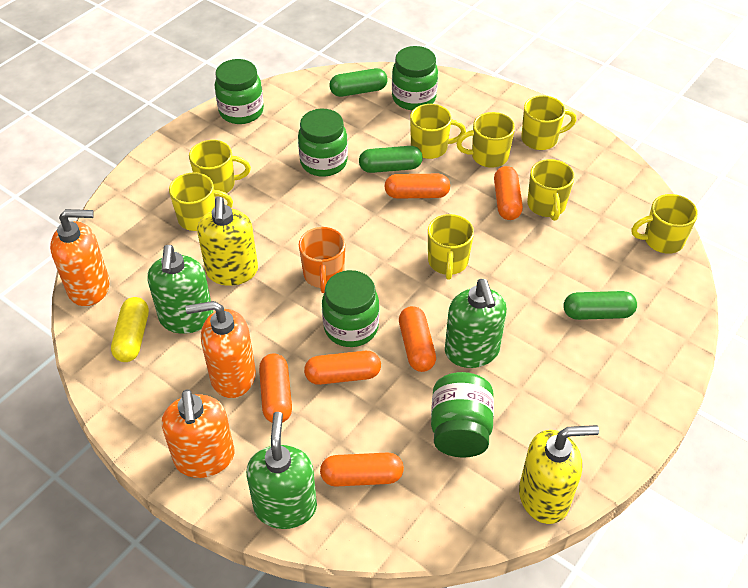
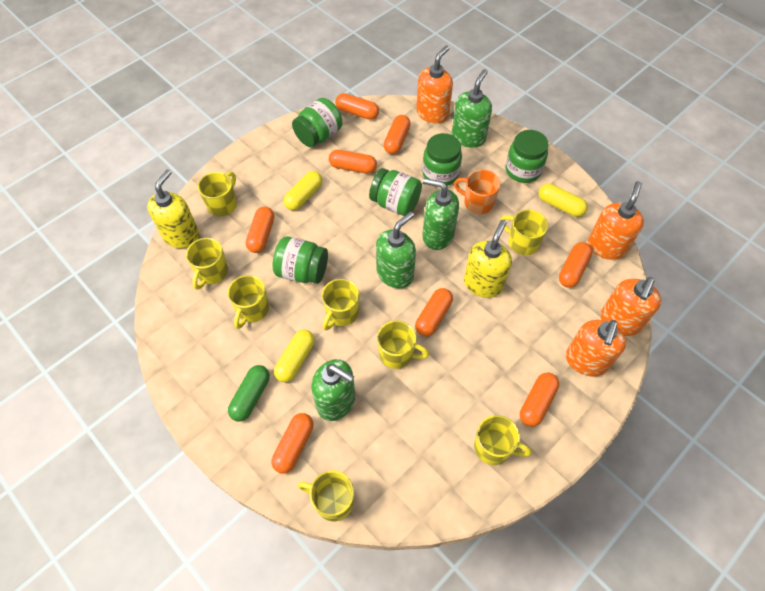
green capsule: [329,68,388,97] [359,146,423,173] [563,291,637,320] = 3 -> [228,365,270,422] = 1
green soap dispenser: [147,245,213,334] [246,412,317,529] [445,279,507,368] = 3 -> [311,359,355,421] [376,212,416,288] [422,178,459,250] [452,69,492,148] = 4
orange capsule: [259,353,292,423] [304,351,381,385] [320,452,404,487] [385,174,450,199] [399,306,436,372] [494,166,523,220] = 6 -> [246,207,274,253] [272,413,313,474] [329,150,377,174] [335,93,379,120] [384,115,411,154] [415,288,453,337] [520,372,559,427] [559,242,592,288] = 8
orange soap dispenser: [50,209,110,306] [162,389,234,478] [185,301,256,398] = 3 -> [416,45,453,123] [566,320,627,376] [588,181,644,260] [600,277,661,336] = 4
yellow capsule: [111,297,149,362] = 1 -> [274,330,315,382] [283,171,322,211] [539,184,588,217] = 3

